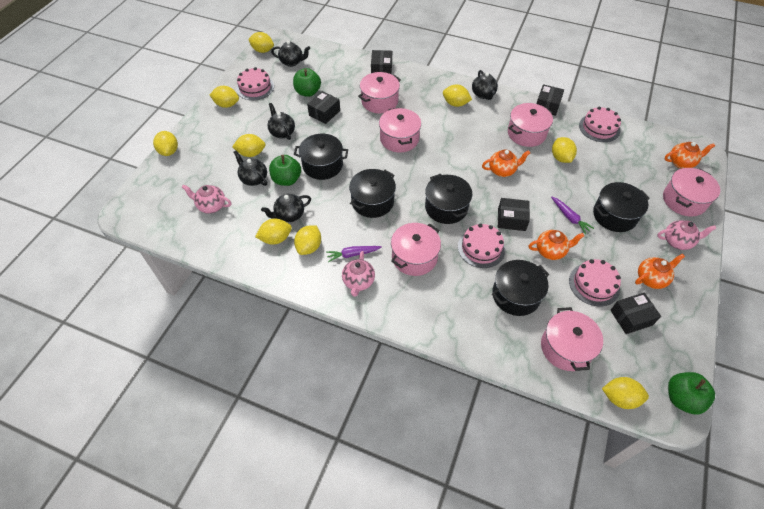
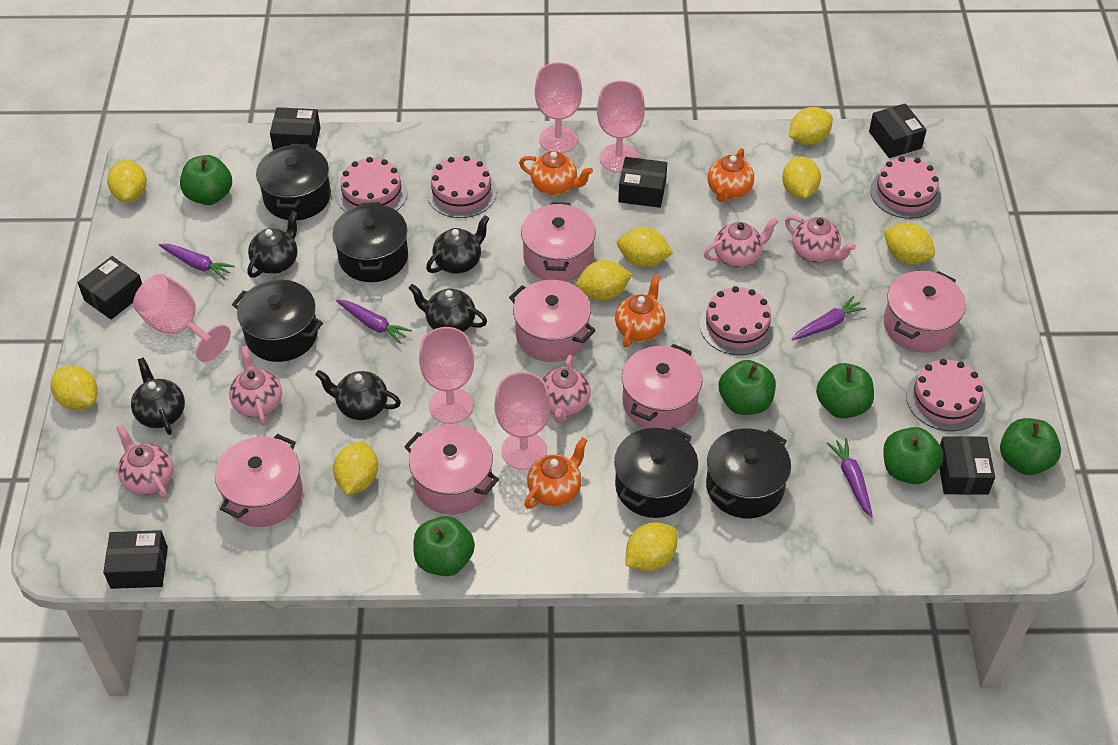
black box: [307,91,340,124] [371,50,392,74] [498,198,530,231] [536,84,564,116] [610,292,661,334] = 5 -> [77,256,142,320] [103,530,168,589] [270,107,320,150] [618,157,667,208] [869,103,926,158] [939,436,995,495] = 6
green apple: [269,155,301,186] [293,68,321,97] [668,372,715,415] = 3 -> [180,155,232,205] [413,516,475,576] [719,360,776,415] [816,363,874,419] [883,427,943,484] [1000,418,1061,475] = 6
pink cake: [236,67,274,100] [458,223,506,268] [569,259,621,306] [579,106,621,142] = 4 -> [337,157,407,212] [426,156,497,218] [699,286,775,355] [870,156,941,219] [906,359,986,431] = 5
pink goblet: none = 0 -> [133,274,231,362] [419,327,474,424] [494,372,551,470] [535,62,582,153] [597,81,645,172] = 5
pink teapot: [182,184,231,214] [342,251,375,297] [657,220,716,250] = 3 -> [116,425,173,499] [229,346,282,426] [542,355,591,423] [704,217,779,268] [785,216,856,263] = 5
purple carrot: [326,246,382,262] [551,197,594,234] = 2 -> [159,244,235,280] [336,300,412,344] [791,296,866,340] [827,438,873,517] = 4

